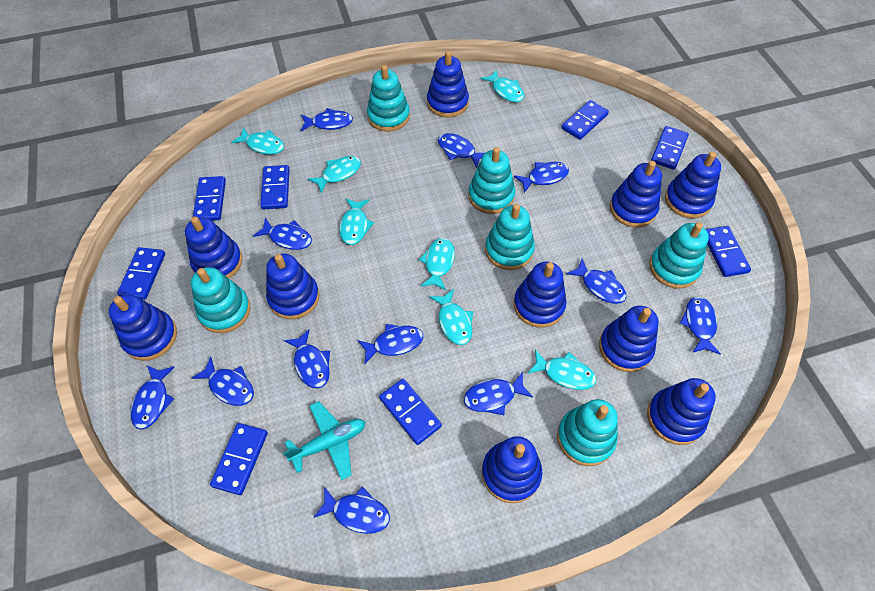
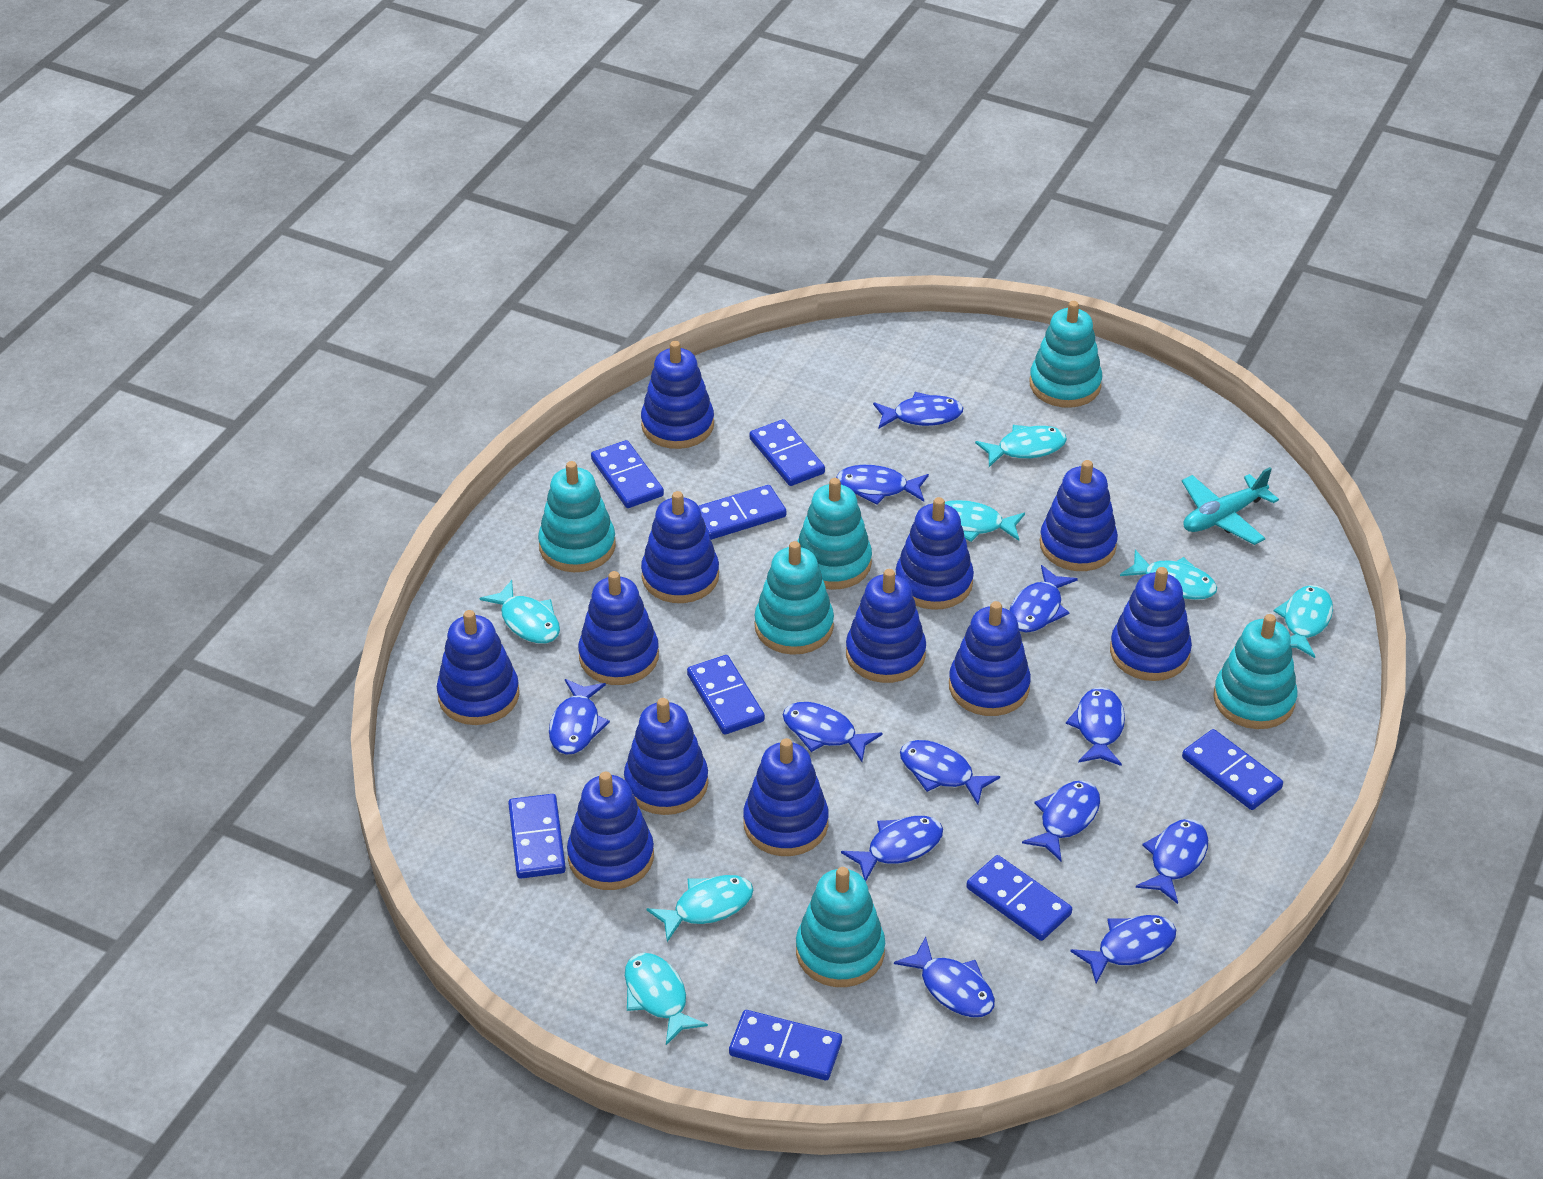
blue stacking toy: [109,294,177,361] [185,216,242,278] [266,253,319,319] [427,51,469,118] [482,436,542,503] [514,262,566,328] [599,306,659,372] [610,161,662,228] [647,378,716,445] [665,151,721,219] = 10 -> [437,610,519,725] [567,771,654,890] [578,571,659,685] [624,698,708,815] [641,341,714,449] [641,491,719,603] [743,738,829,856] [846,569,926,683] [896,497,974,610] [949,601,1031,716] [1040,460,1118,571] [1110,567,1192,681] = 12

